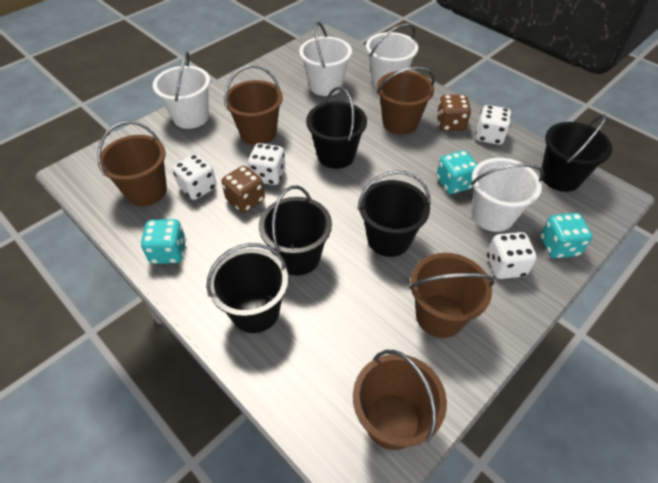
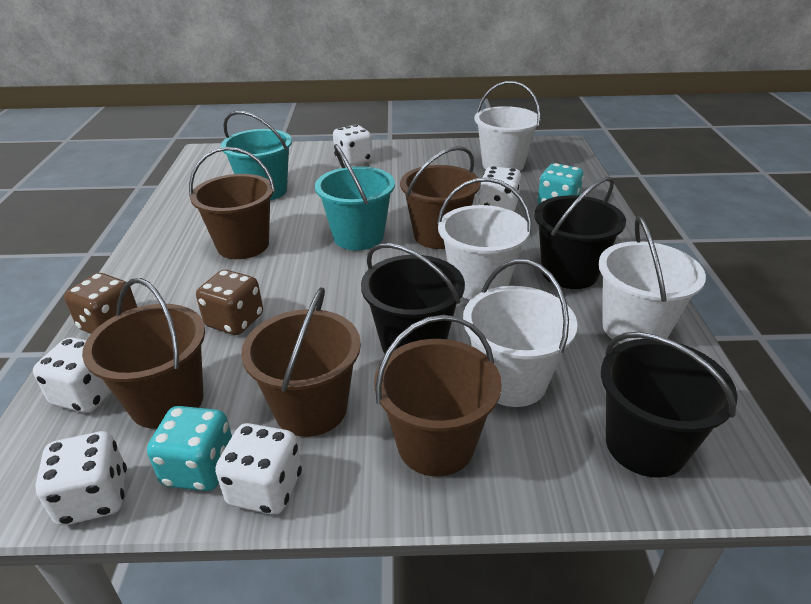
black bucket: [206,243,288,333] [259,185,332,276] [306,87,367,169] [358,171,431,257] [540,114,612,192] = 5 -> [361,243,465,353] [534,177,626,289] [601,332,738,478] = 3
turquoise bucket: none = 0 -> [221,111,292,201] [315,144,395,250] = 2
turquoise dice: [141,219,186,264] [436,150,478,194] [540,213,593,258] = 3 -> [147,406,232,491] [537,163,584,204] = 2
white dice: [173,154,217,200] [248,143,285,185] [475,105,512,145] [487,232,537,279] = 4 -> [33,337,111,413] [35,431,127,526] [215,423,302,515] [333,124,373,166] [479,166,521,212] = 5

